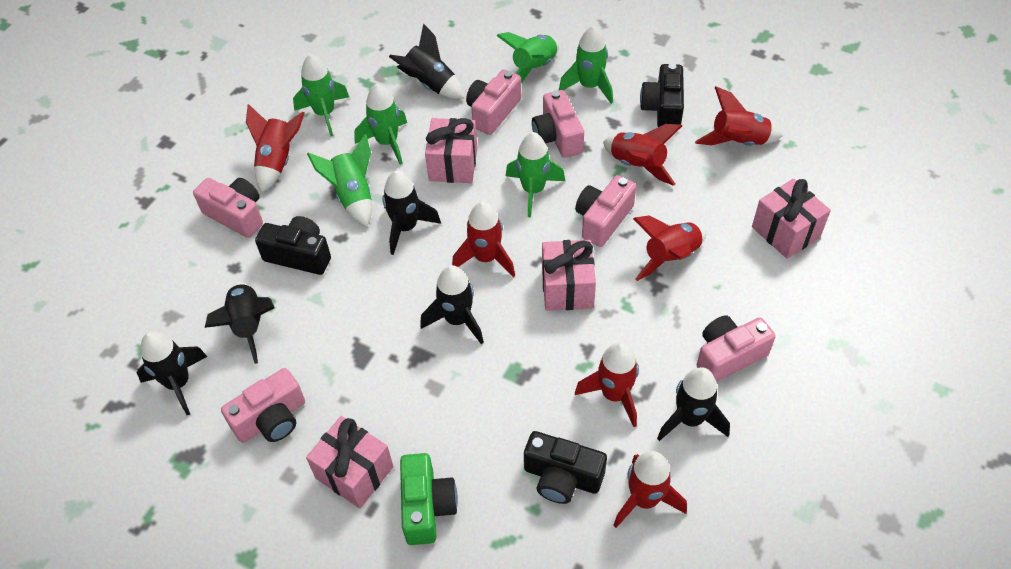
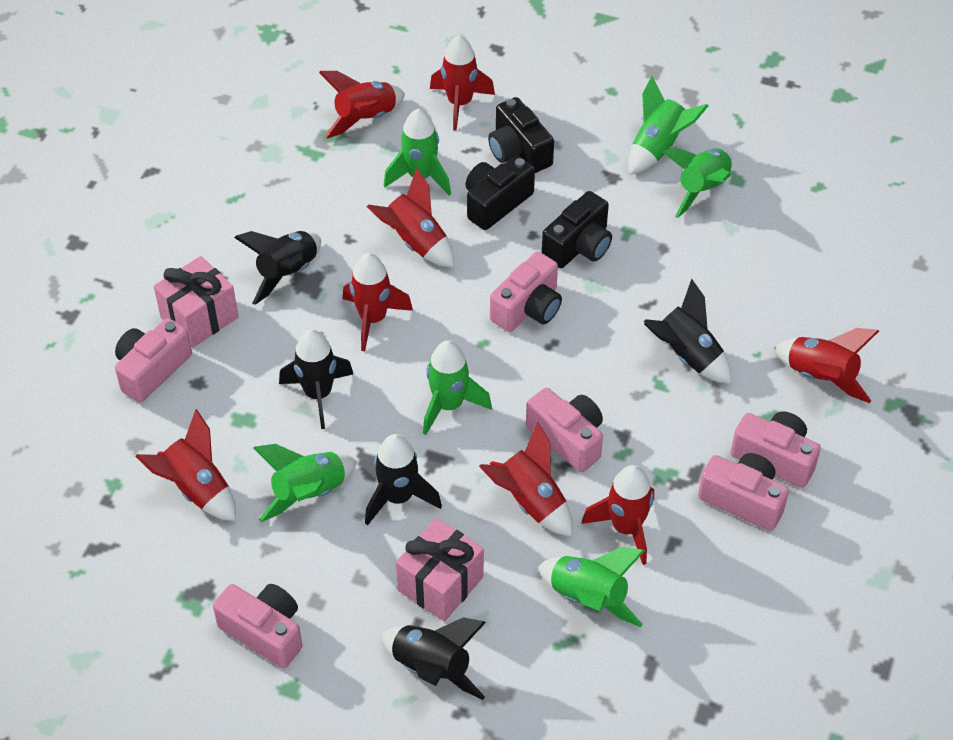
black rocket: [137,331,207,415] [205,282,275,364] [382,171,441,255] [389,23,464,99] [420,265,484,344] [657,367,730,441] = 6 -> [234,231,321,305] [279,329,353,429] [365,434,442,526] [382,617,486,700] [644,279,732,384] = 5
green camera: [400,453,458,545] = 1 -> none = 0
pink gift: [306,416,394,508] [425,118,477,183] [542,240,596,311] [752,179,831,259] = 4 -> [154,256,238,348] [396,518,484,622] = 2
red rocket: [246,104,305,192] [452,202,515,277] [575,342,639,427] [603,124,682,186] [613,451,687,528] [633,215,706,281] [695,86,782,146] = 7 -> [135,409,236,521] [319,71,405,139] [343,253,413,351] [367,167,454,267] [430,35,495,131] [479,422,573,536] [582,465,654,565] [774,328,879,403] = 8

